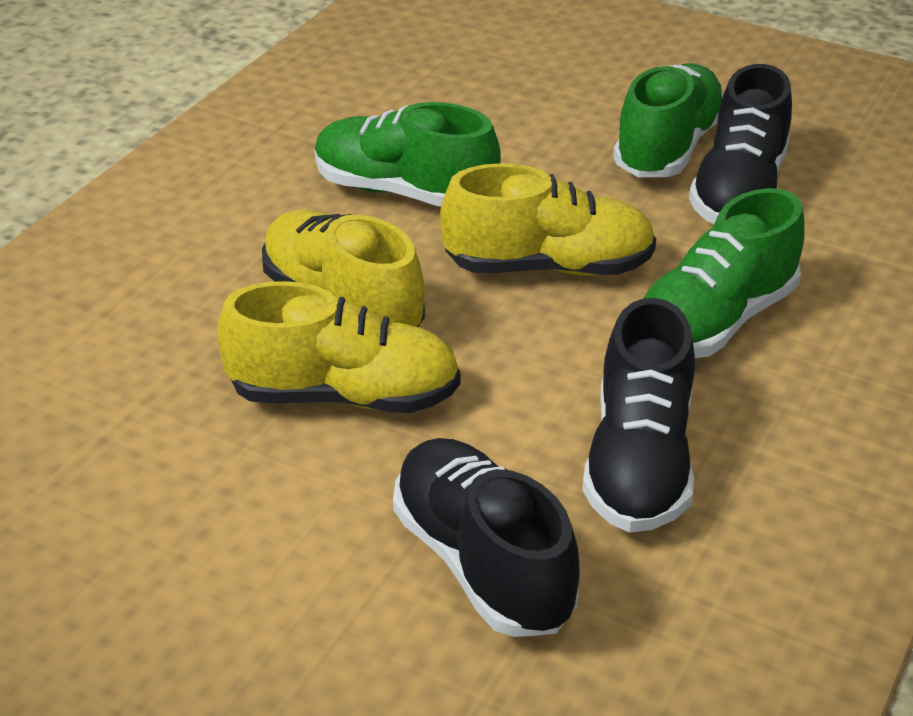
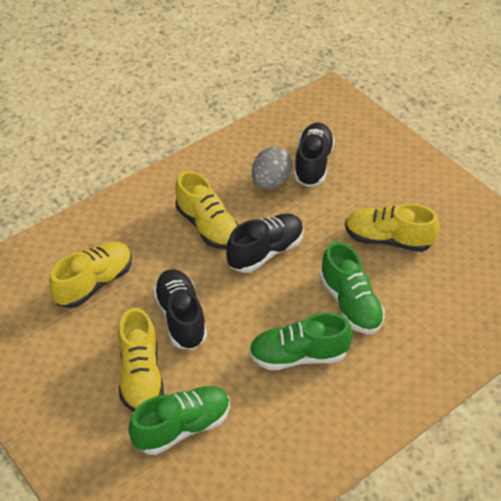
grey egg: none = 0 -> [252,147,293,190] = 1
yellow shoe: [217,281,461,413] [262,210,425,327] [440,163,656,276] = 3 -> [49,242,132,308] [118,308,164,412] [175,171,239,249] [345,203,439,252] = 4

